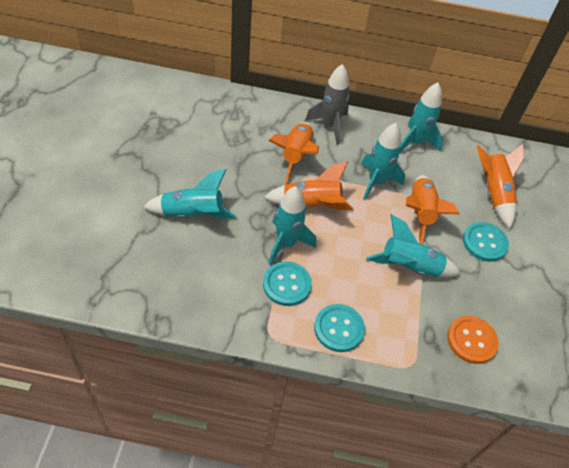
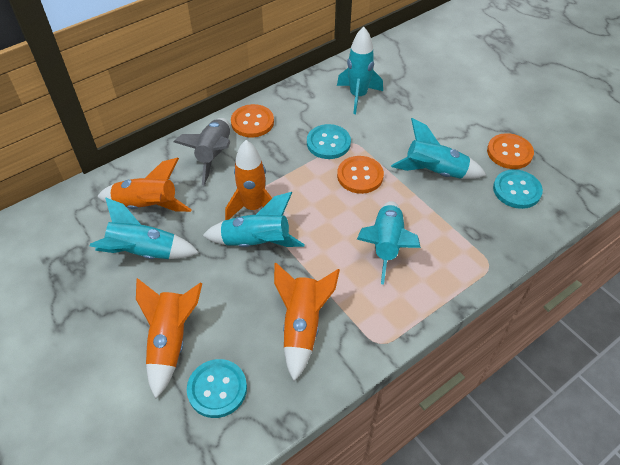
orange button: [447,316,499,364] = 1 -> [231,104,274,137] [337,156,384,194] [487,133,534,169] = 3

